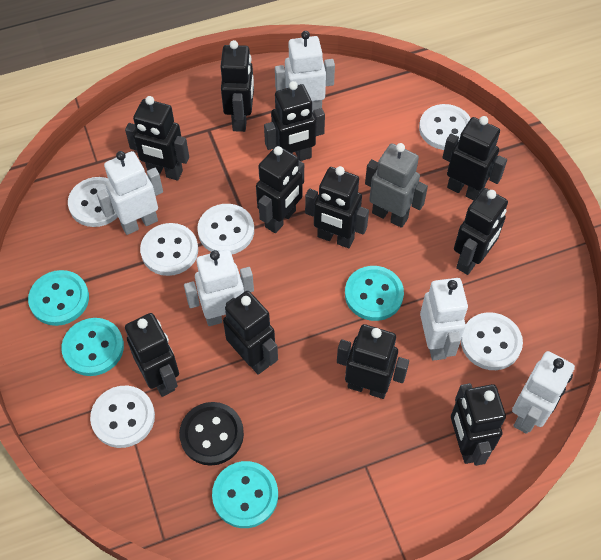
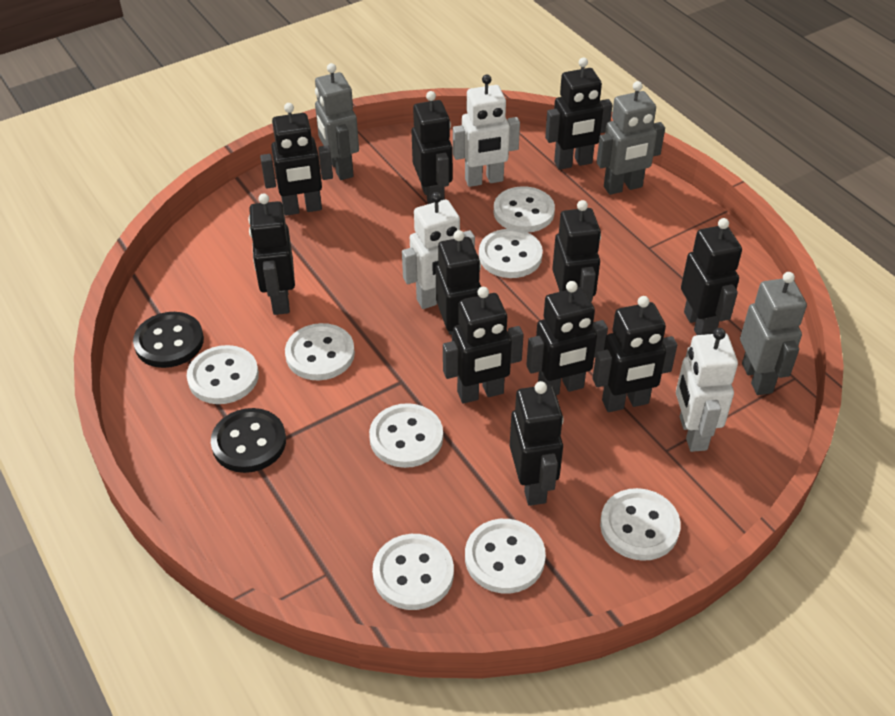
black button: [179,402,244,466] = 1 -> [133,312,204,368] [211,408,286,473] = 2
grey robot: [365,143,428,228] = 1 -> [315,63,359,180] [597,81,665,195] [740,272,807,395] = 3
turquoise button: [28,270,89,326] [61,318,124,376] [212,461,278,528] [345,266,404,321] = 4 -> none = 0
white button: [68,177,118,227] [90,386,155,448] [140,223,198,276] [197,204,254,254] [419,104,471,150] [461,312,523,370] = 6 -> [187,345,259,404] [285,323,355,380] [369,403,443,468] [372,534,454,610] [465,519,546,594] [479,229,543,278] [494,186,555,232] [600,488,681,561] = 8
white robot: [96,151,163,235] [184,249,254,326] [275,31,335,112] [420,278,468,361] [512,351,575,434] = 5 -> [402,192,475,309] [453,75,520,187] [676,328,738,452] = 3

